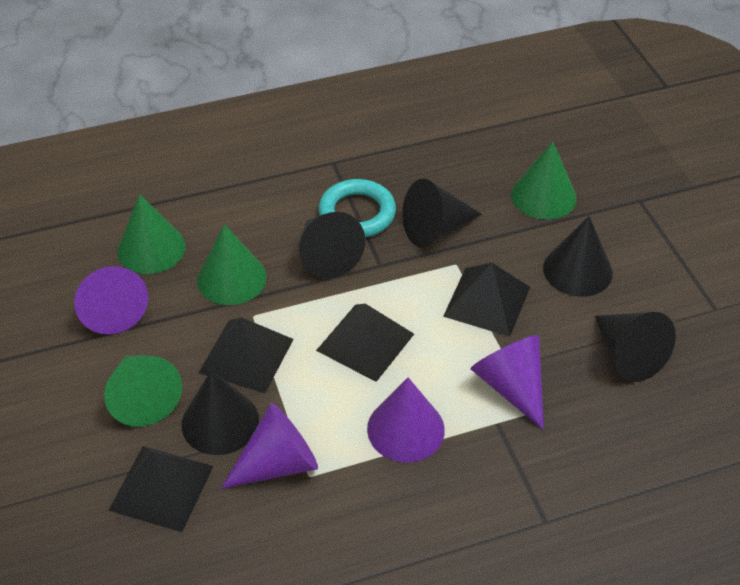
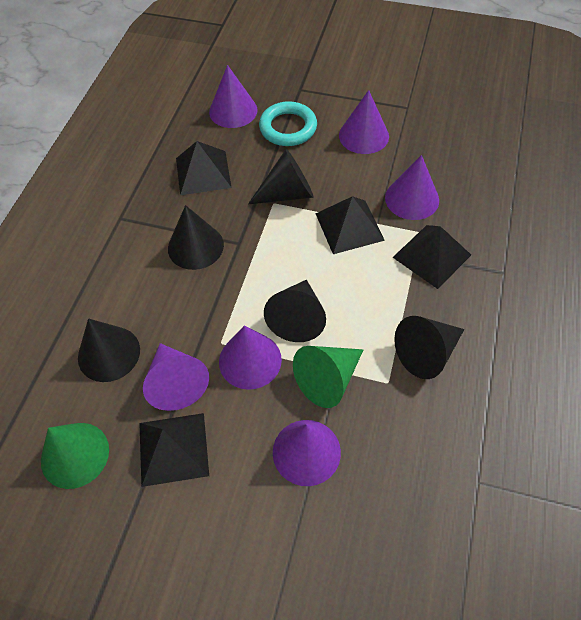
green cone: [104,355,182,427] [117,194,186,274] [197,224,267,305] [511,141,577,220] = 4 -> [41,423,109,489] [293,346,363,408] = 2
purple cone: [74,266,148,334] [221,403,318,489] [367,378,445,463] [471,335,544,430] = 4 -> [143,343,209,411] [209,65,258,128] [219,326,282,390] [273,420,341,486] [339,90,389,154] [385,155,439,220] = 6

